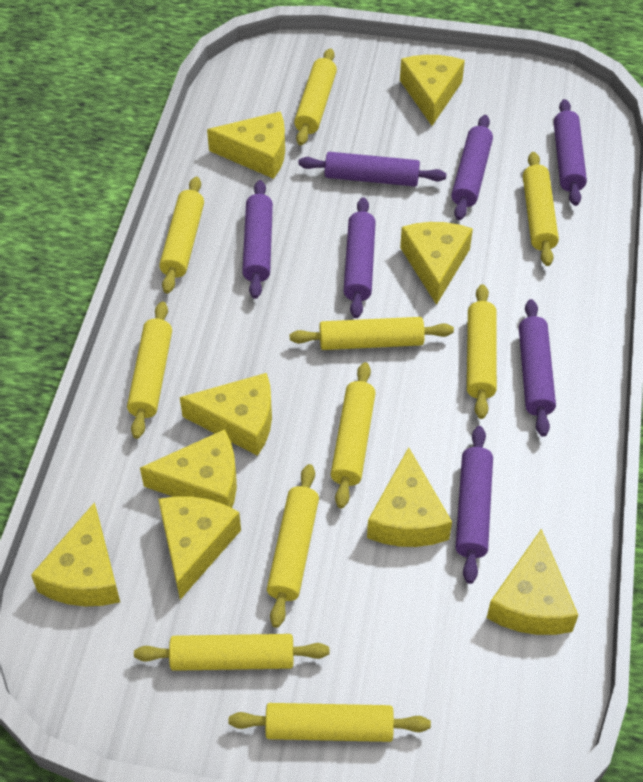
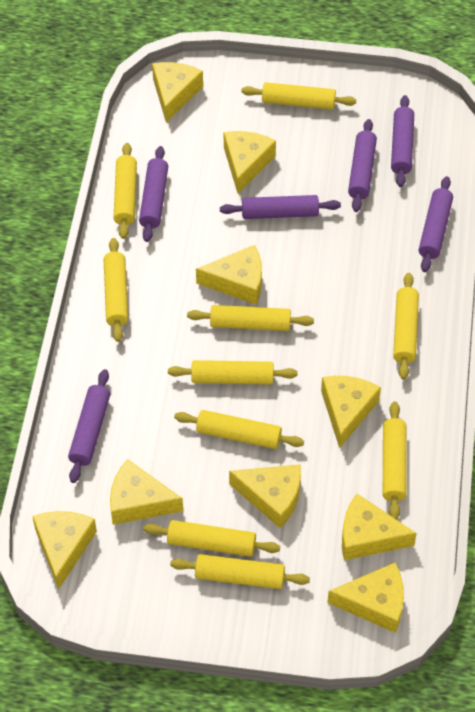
purple rolling pin: [242,180,273,299] [298,152,447,187] [344,197,376,318] [451,115,493,220] [456,426,493,584] [519,299,556,437] [554,99,587,206] = 7 -> [68,369,110,483] [139,146,168,242] [220,195,341,219] [348,119,377,212] [391,95,414,187] [419,176,453,272] = 6

